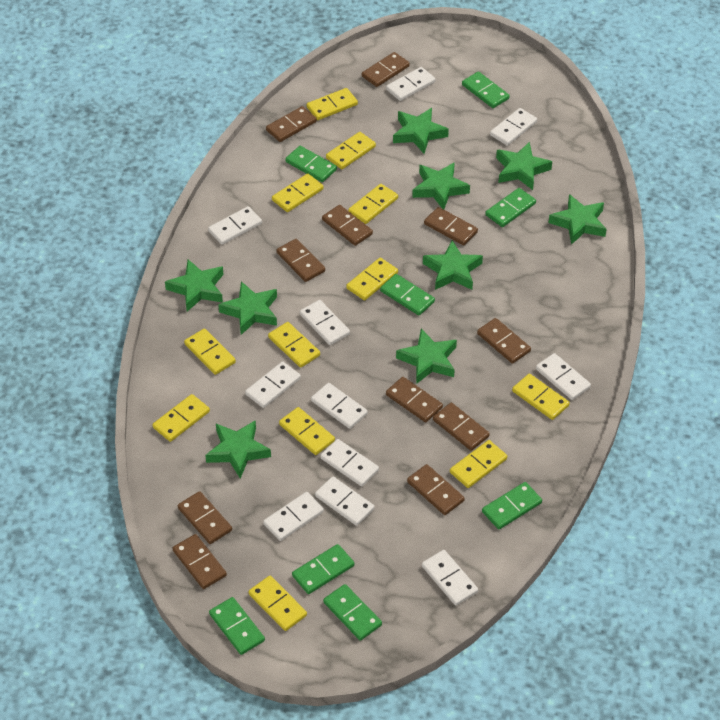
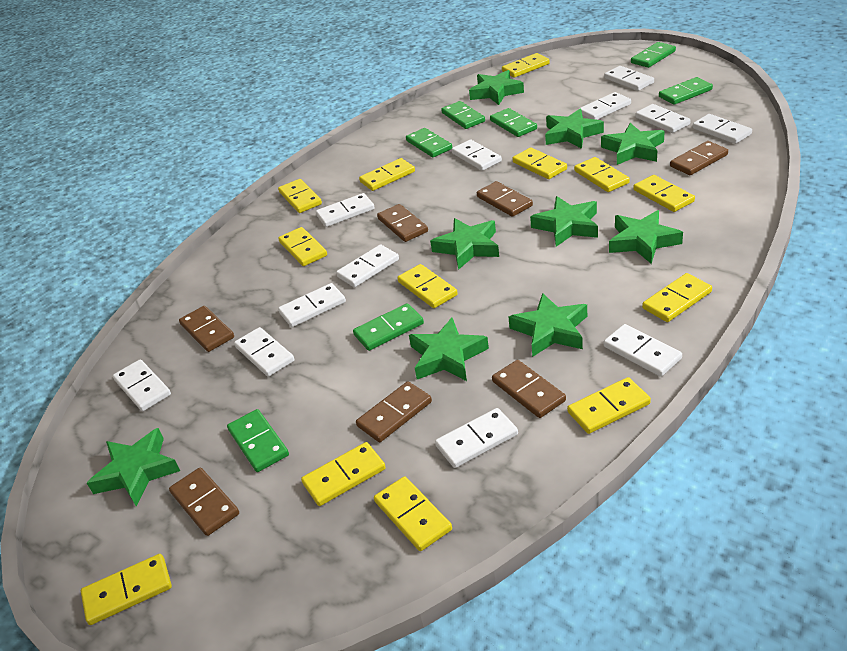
brown domino: [173,534,227,589] [178,491,232,544] [266,106,317,142] [277,239,325,282] [322,205,373,246] [362,52,410,87] [386,377,443,422] [407,464,465,515] [424,207,478,246] [433,403,490,451] [477,318,531,364] = 11 -> [169,467,239,536] [179,306,234,352] [356,381,432,442] [377,204,428,242] [477,181,533,217] [492,360,566,418] [670,141,728,175] = 7
green domino: [209,597,265,655] [285,146,337,182] [292,544,354,594] [323,584,382,640] [380,274,435,315] [462,72,510,108] [482,482,542,529] [485,188,536,227] = 8 -> [227,409,289,472] [353,303,424,351] [406,128,452,157] [441,101,485,129] [490,108,537,137] [631,42,676,68] [659,77,713,105] = 7
white domino: [208,206,262,245] [245,361,301,408] [263,492,324,541] [300,300,350,345] [311,383,368,429] [315,476,375,526] [320,439,379,486] [386,67,435,101] [422,550,478,605] [490,108,537,146] [536,353,591,400] = 11 -> [113,359,171,411] [234,327,294,377] [278,283,346,327] [316,193,375,227] [336,244,399,287] [435,408,518,468] [452,140,502,171] [579,92,631,120] [604,66,654,91] [604,324,682,377] [635,104,691,133] [693,114,752,144] = 12
yellow domino: [153,394,210,442] [184,329,236,375] [249,576,307,631] [268,322,320,368] [272,173,324,212] [279,407,335,455] [307,88,358,120] [326,132,376,169] [346,258,398,300] [348,184,398,224] [450,440,507,488] [512,374,570,420] = 12 -> [81,554,172,625] [278,179,322,213] [278,227,327,266] [301,442,386,506] [359,158,415,191] [374,476,452,551] [397,264,458,308] [502,53,550,78] [512,147,567,179] [567,377,651,434] [574,157,630,192] [633,175,695,212] [642,273,712,322] = 13

